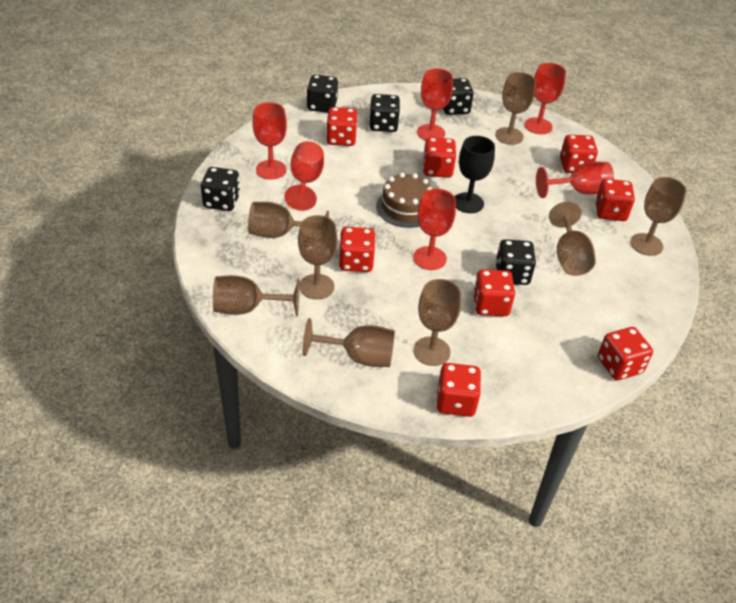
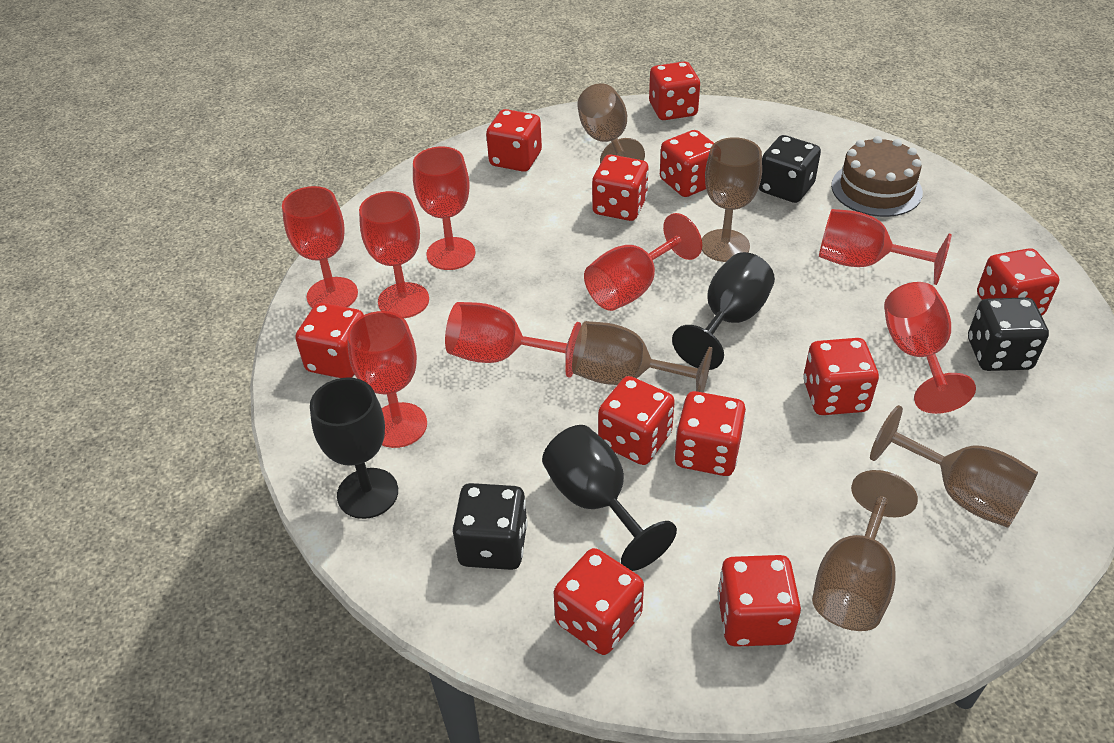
black dice: [201,167,240,211] [307,75,338,113] [370,94,400,132] [443,78,474,115] [496,239,536,285] = 5 -> [452,483,528,570] [759,135,821,203] [968,297,1049,371] = 3
black goblet: [455,136,495,213] = 1 -> [310,377,398,519] [542,425,677,571] [672,252,775,370] = 3
brown goblet: [213,275,300,316] [248,202,329,238] [298,215,338,300] [303,318,395,367] [413,279,461,366] [495,72,536,145] [549,202,596,276] [630,177,686,256] = 8 -> [572,321,712,393] [577,83,645,164] [702,137,762,262] [812,470,918,631] [870,405,1038,528] = 5
red dice: [327,107,358,146] [339,227,376,272] [423,137,456,178] [437,363,481,417] [473,270,515,316] [560,135,598,173] [595,179,635,221] [598,327,653,380] = 8 -> [295,303,364,378] [486,109,542,172] [554,548,644,655] [592,154,649,221] [598,376,675,465] [649,62,700,120] [660,130,714,197] [674,391,746,476] [717,555,801,647] [803,338,879,415] [977,248,1059,316] = 11
red goblet: [253,102,287,180] [284,141,324,211] [413,189,456,270] [417,68,453,140] [525,63,566,134] [536,161,614,198] = 6 -> [282,186,358,308] [347,311,427,448] [359,191,429,318] [413,147,476,270] [445,302,581,378] [584,213,702,311] [819,209,951,285] [884,282,976,414] = 8

